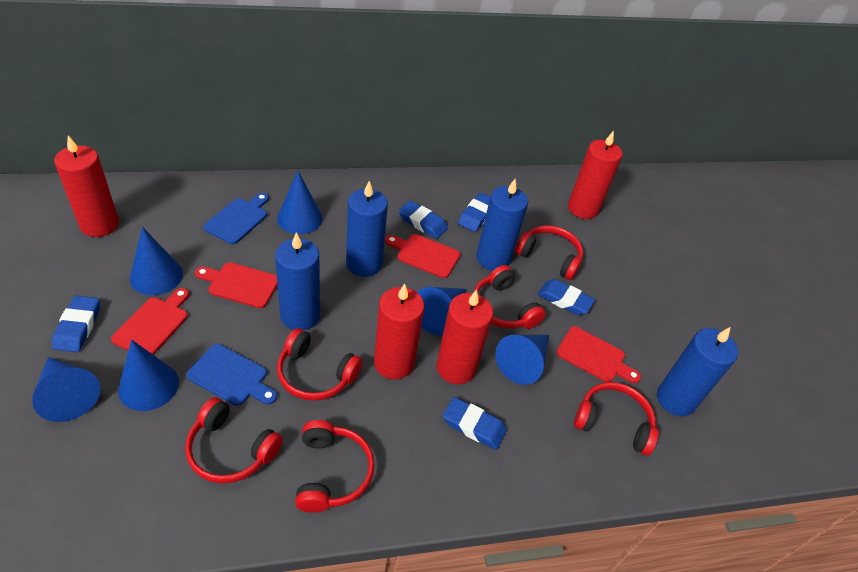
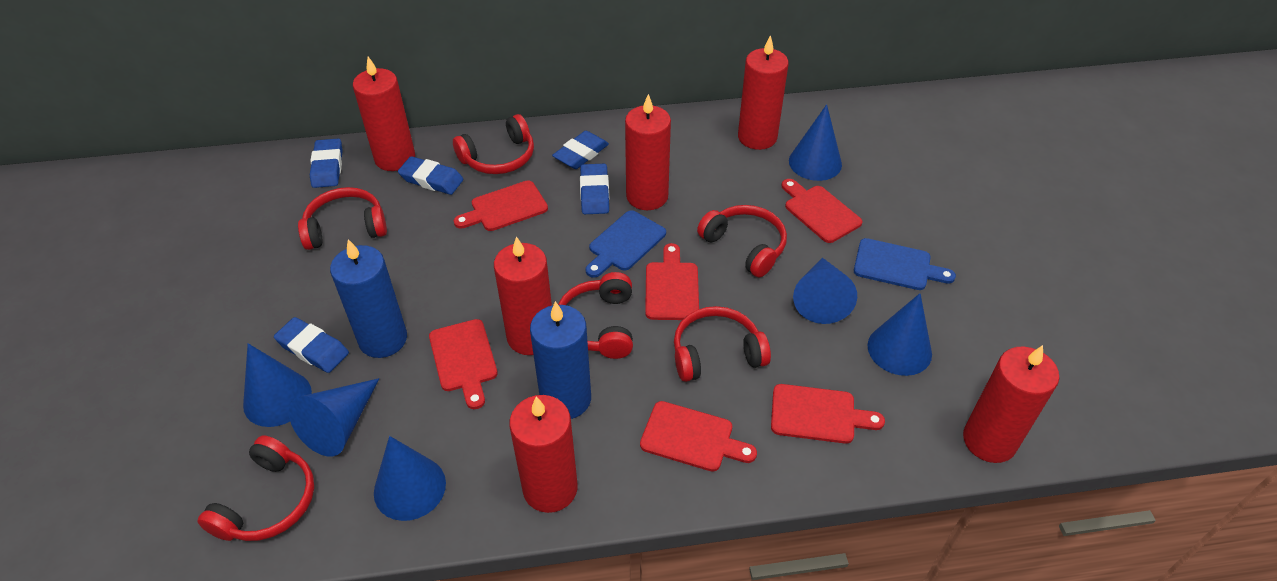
blue candle: [275,232,320,330] [346,181,388,277] [476,179,528,271] [657,327,738,416] = 4 -> [330,239,407,358] [530,301,591,419] = 2
red candle: [54,135,119,237] [374,284,424,380] [436,290,493,384] [568,131,623,219] = 4 -> [353,57,415,171] [494,236,552,355] [509,395,578,513] [625,94,671,210] [738,35,788,150] [963,345,1059,463] = 6
red cutting board: [111,288,189,355] [195,262,278,308] [385,234,460,278] [556,326,641,383] = 4 -> [429,319,498,409] [454,180,548,231] [640,401,757,472] [645,243,699,320] [771,384,885,444] [782,179,863,243] = 6

